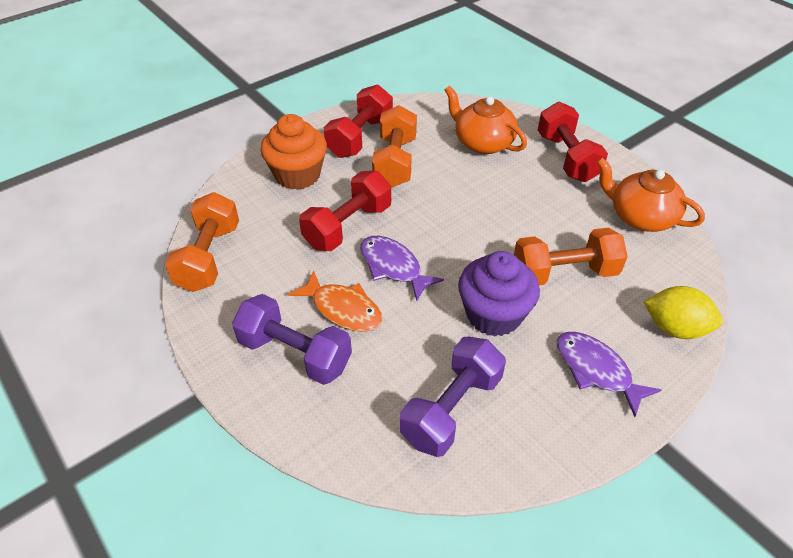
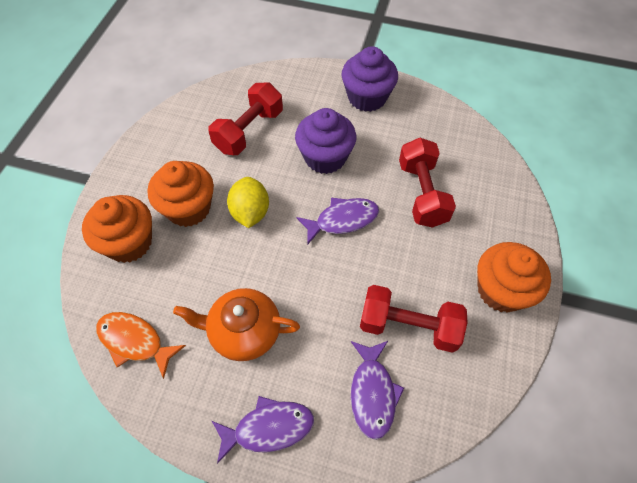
orange cupcake: [260,114,327,190] = 1 -> [82,195,152,263] [148,161,214,227] [477,242,551,313] = 3
orange dumbbell: [165,192,239,292] [372,105,417,188] [514,228,628,285] = 3 -> none = 0
orange teapot: [445,86,527,154] [597,157,705,232] = 2 -> [173,288,300,361] = 1
purple cupcake: [458,251,540,336] = 1 -> [295,108,356,174] [342,46,398,112] = 2
purple dumbbell: [232,294,352,385] [400,337,506,457] = 2 -> none = 0
purple fish: [360,236,444,301] [557,332,661,417] = 2 -> [212,396,314,464] [297,197,379,245] [351,341,404,440] = 3

